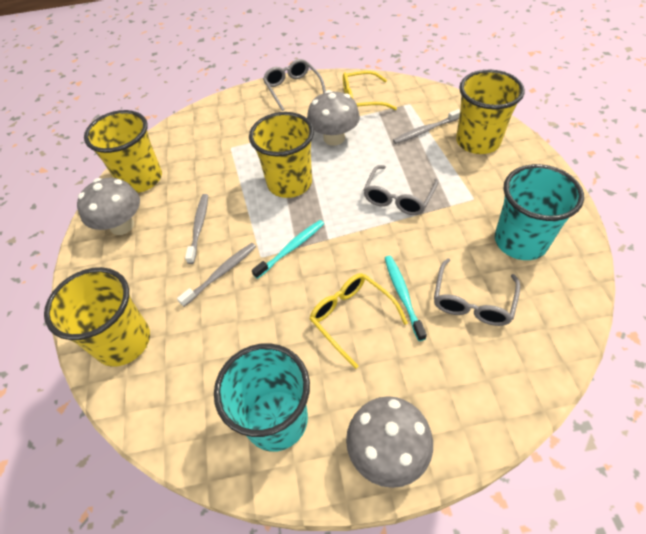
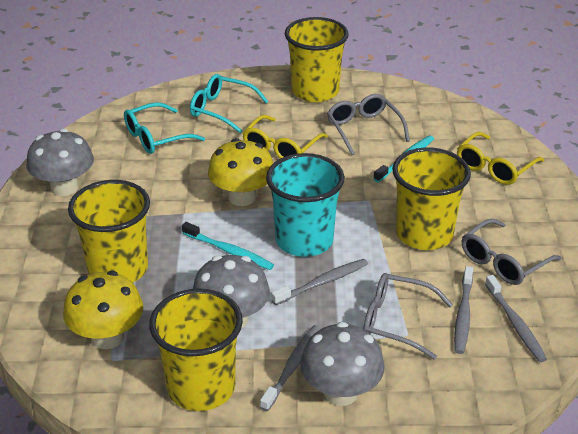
grey toothbrush: [177,243,256,307] [185,194,208,264] [393,109,460,144] = 3 -> [260,325,321,411] [272,259,368,305] [454,266,473,354] [485,275,547,362] = 4
turquoise cup: [214,343,310,452] [495,164,584,260] = 2 -> [266,153,345,257] = 1
turquoise glasses: none = 0 -> [124,102,205,154] [190,74,269,133] = 2
yellow mushroom: none = 0 -> [63,271,143,349] [208,138,273,206] = 2

